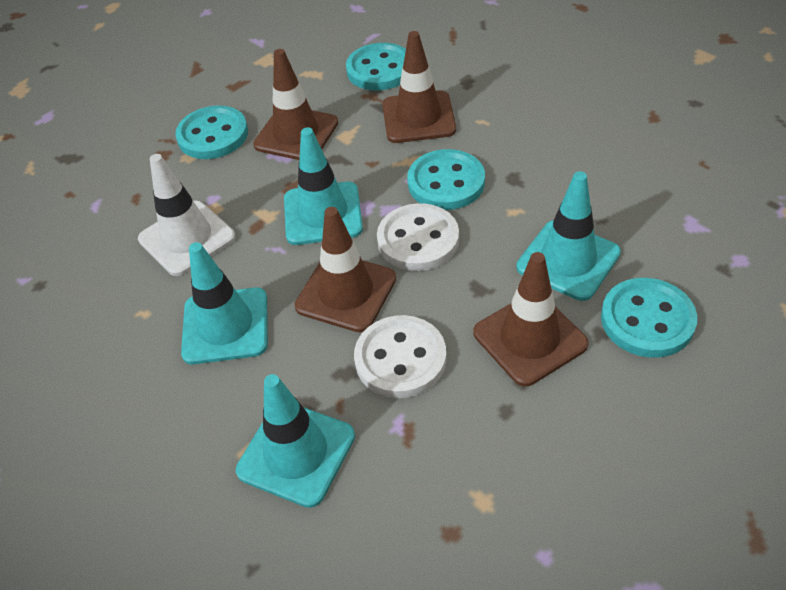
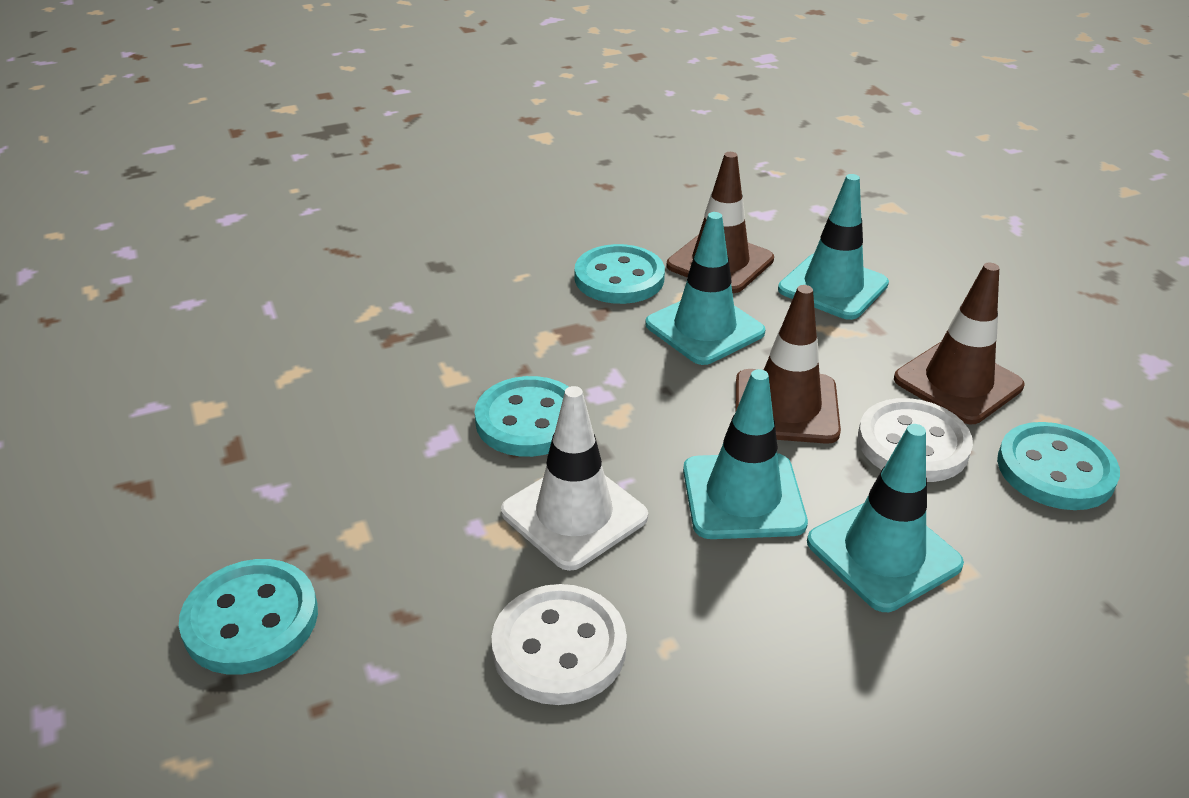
brown traffic cone: [253,49,338,160] [295,207,396,332] [382,31,456,143] [473,252,589,386] = 4 -> [667,152,774,293] [736,285,841,444] [894,263,1024,425] = 3

